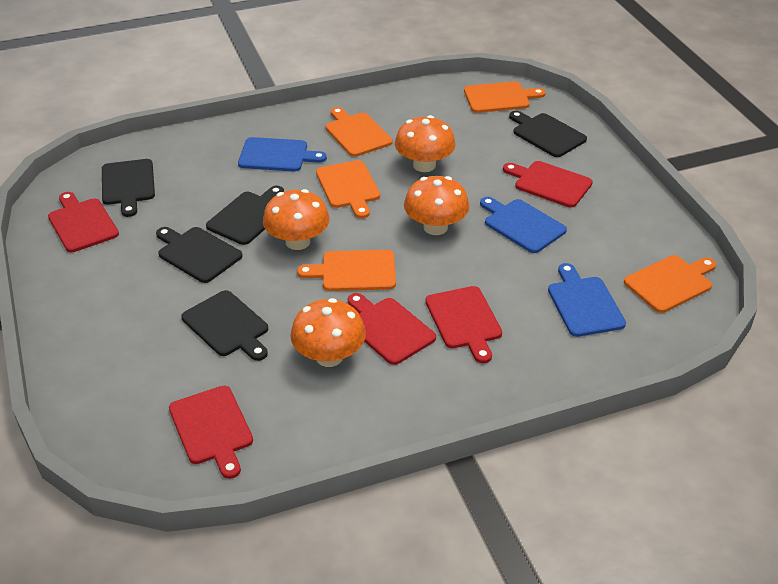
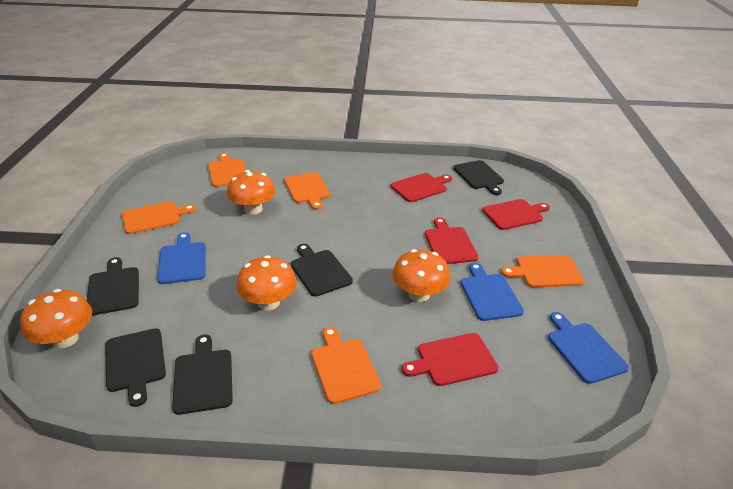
red cutting board: [48,192,119,252] [169,386,253,479] [348,293,436,365] [425,286,502,363] [503,161,593,208] = 5 -> [391,173,452,202] [401,333,498,386] [425,217,478,264] [482,199,550,230] = 4

